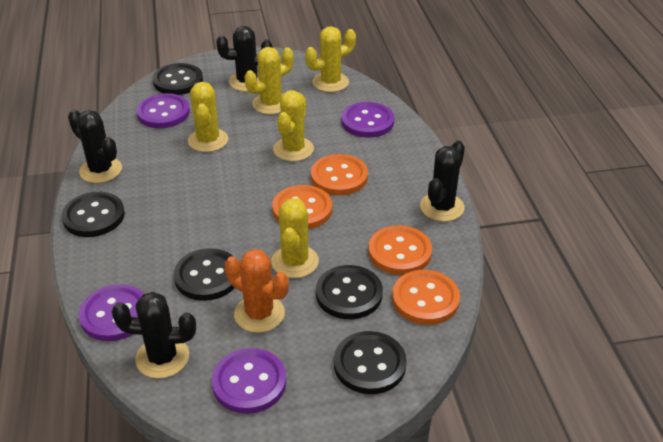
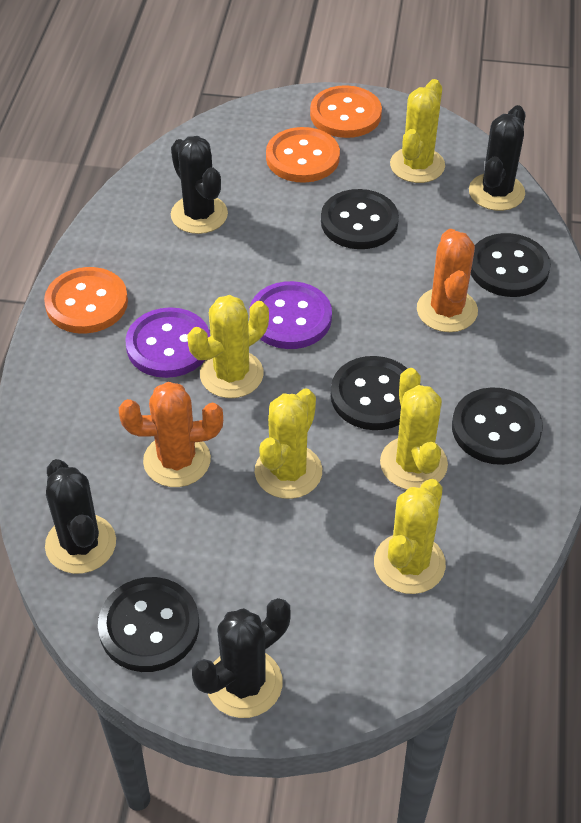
orange button: [272,185,332,229] [311,154,368,195] [368,225,432,275] [392,270,460,325] = 4 -> [44,267,128,334] [266,127,340,183] [310,85,382,138] = 3
orange cactus: [225,249,289,333] = 1 -> [119,382,223,487] [417,229,478,332] = 2
purple button: [79,284,144,341] [136,93,190,128] [212,348,286,414] [341,102,394,138] = 4 -> [125,307,210,378] [249,281,332,349] = 2

